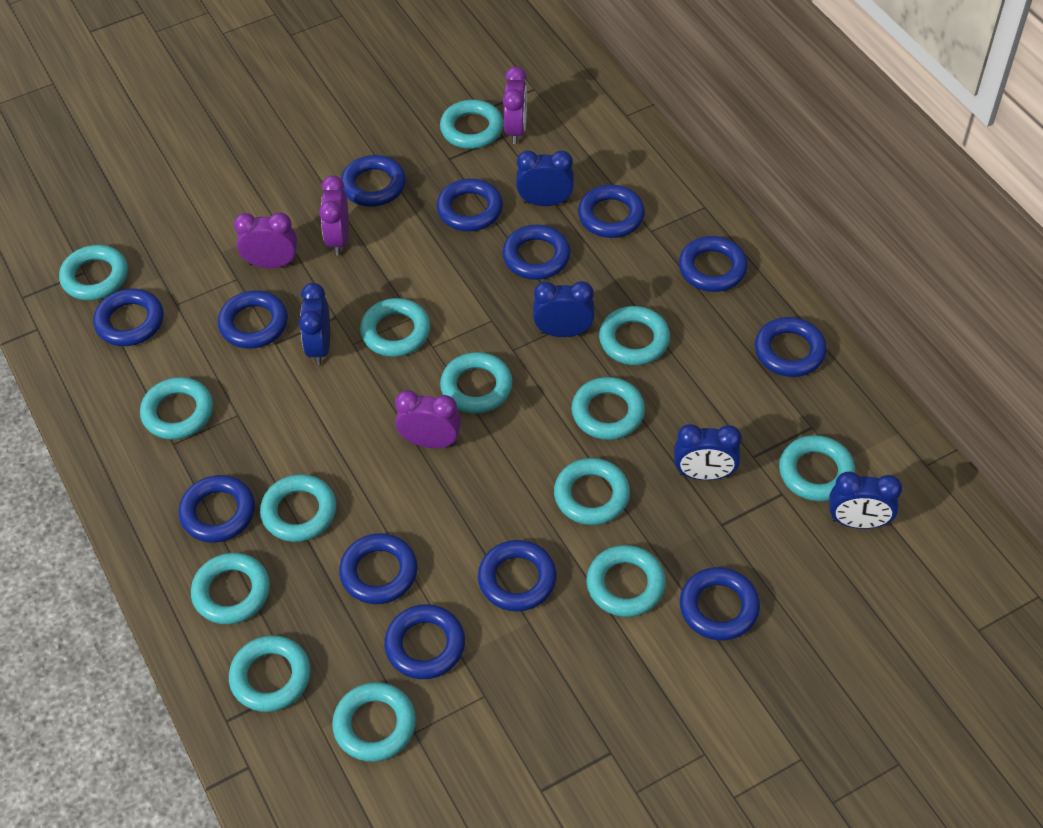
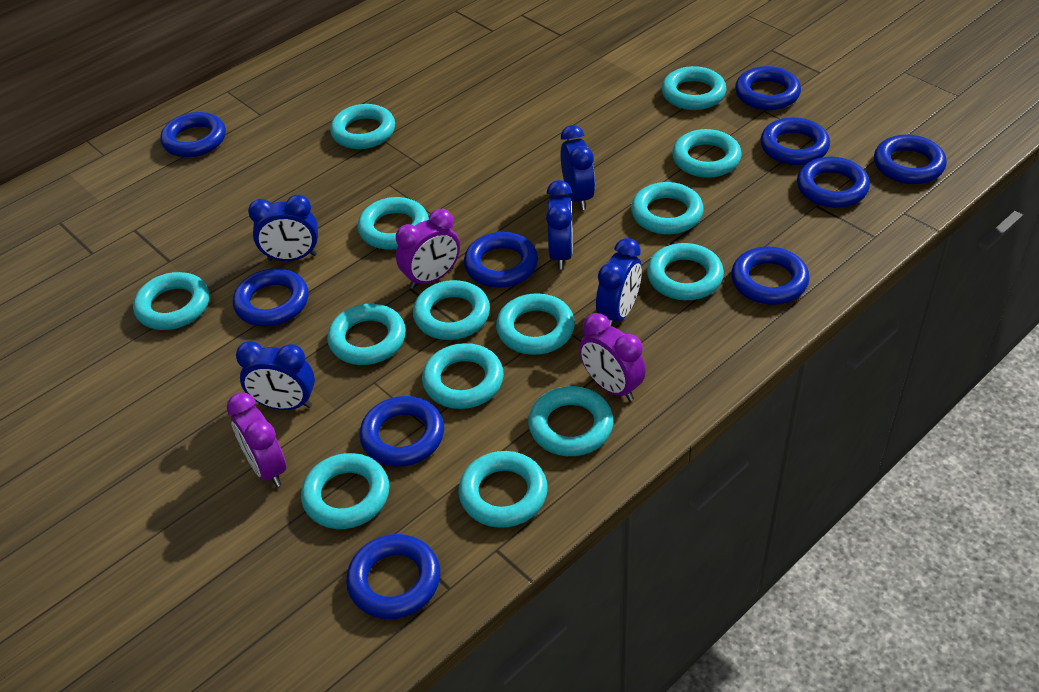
blue ring: [93,289,164,346] [179,475,255,543] [218,290,288,348] [339,533,417,604] [341,155,406,207] [384,604,465,679] [437,179,503,231] [478,540,557,611] [502,225,571,280] [578,185,645,238] [679,236,748,292] [680,567,760,640] [755,317,827,377] = 13 -> [160,112,226,157] [233,268,308,326] [346,534,440,619] [359,396,444,467] [464,232,538,288] [731,246,809,305] [735,66,801,110] [760,117,830,165] [797,157,870,208] [874,135,947,184] = 10
purple clock: [234,213,297,268] [319,176,349,255] [395,390,461,448] [503,67,527,144] = 4 -> [227,392,286,487] [396,209,460,289] [579,313,646,401] = 3

